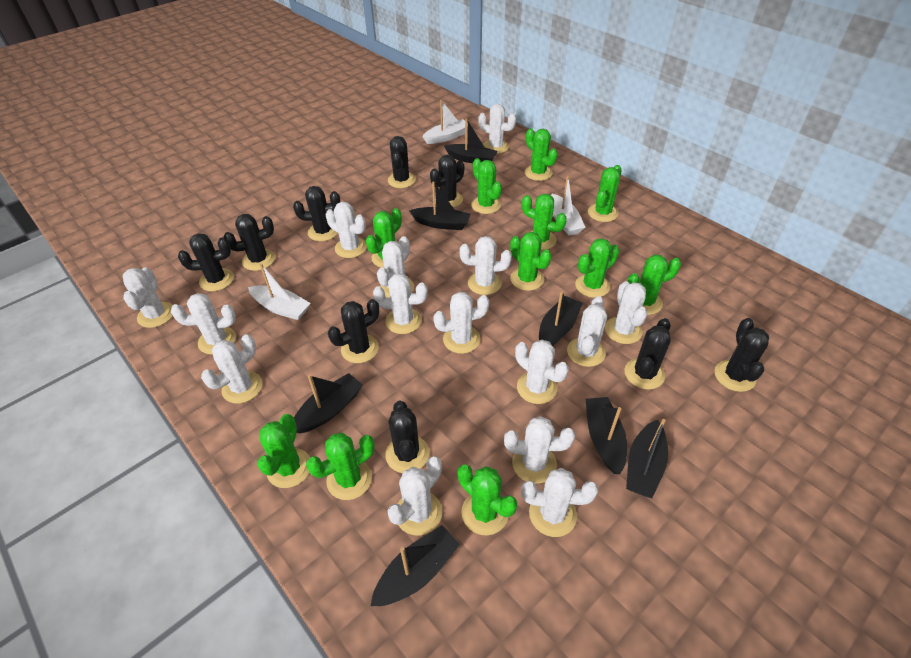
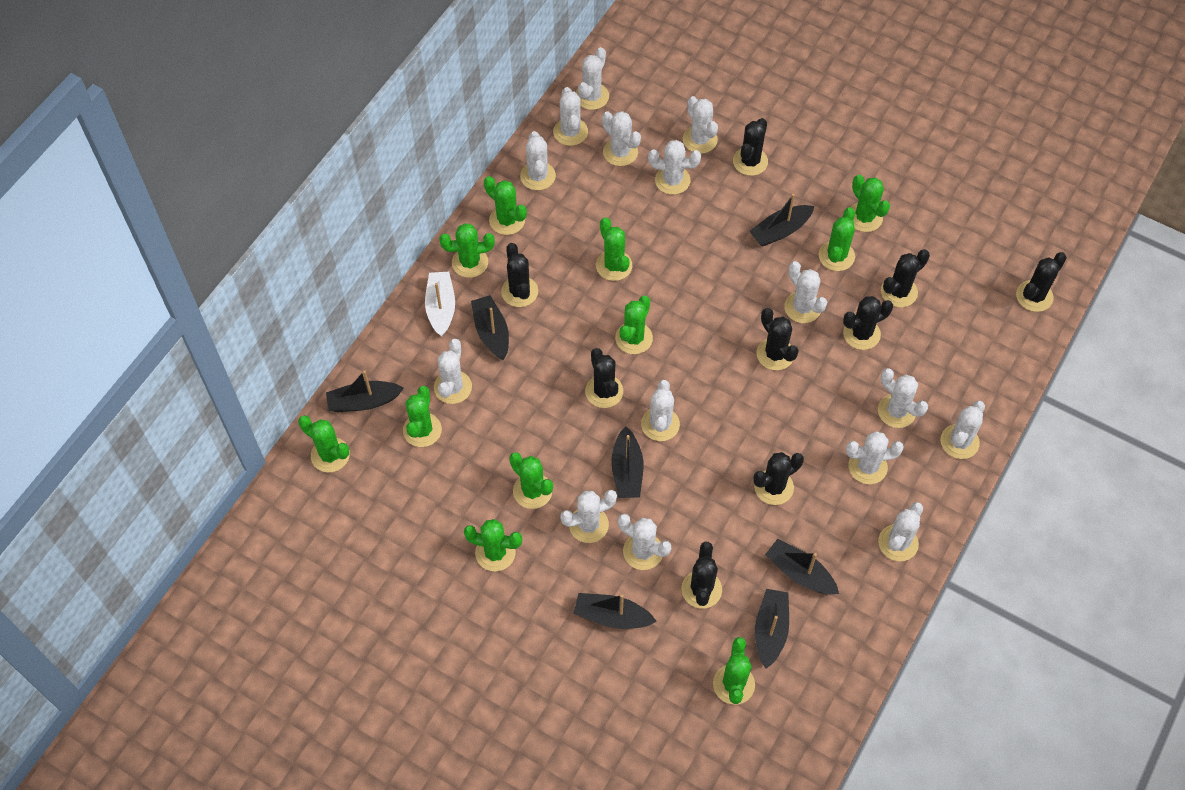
white boat: [248,264,311,320] [422,100,468,144] [551,176,586,236] = 3 -> [425,272,455,336] = 1

